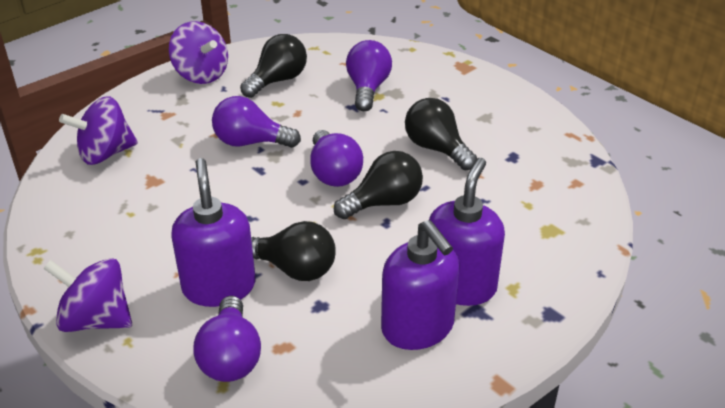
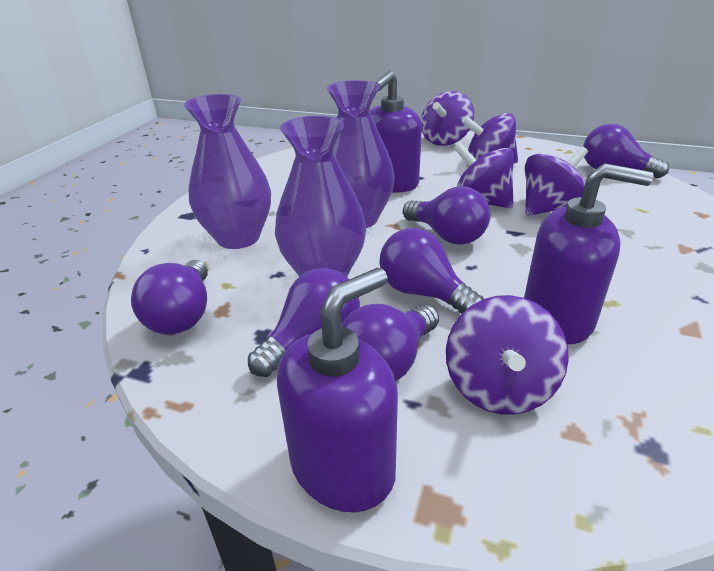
black light bulb: [240,34,307,98] [251,221,336,281] [334,151,423,219] [405,98,477,170] = 4 -> none = 0
purple light bulb: [193,296,261,382] [212,96,301,148] [310,130,363,187] [346,40,392,111] = 4 -> [131,260,208,335] [248,268,360,377] [342,304,439,381] [379,228,484,313] [403,186,490,245] [583,124,669,178] = 6
purple spinning top: [43,258,132,332] [59,96,138,165] [169,21,228,84] = 3 -> [421,91,474,146] [446,295,569,415] [454,142,514,208] [462,113,518,163] [525,146,588,216] = 5
purple vase: none = 0 -> [184,94,271,249] [275,116,366,277] [327,80,395,228] = 3

